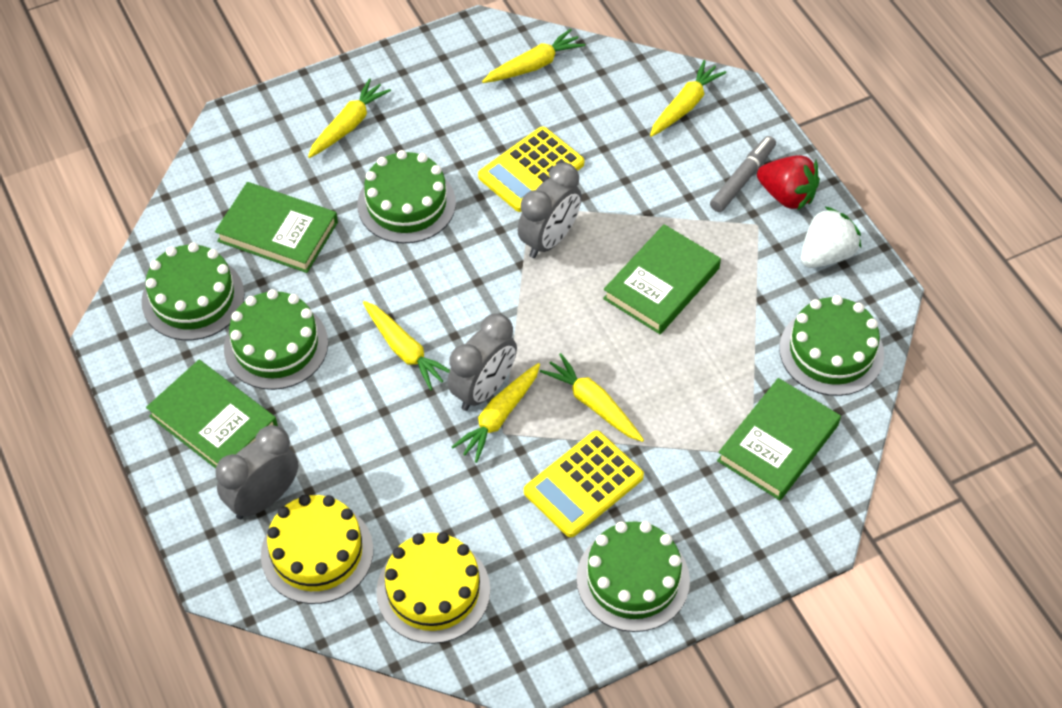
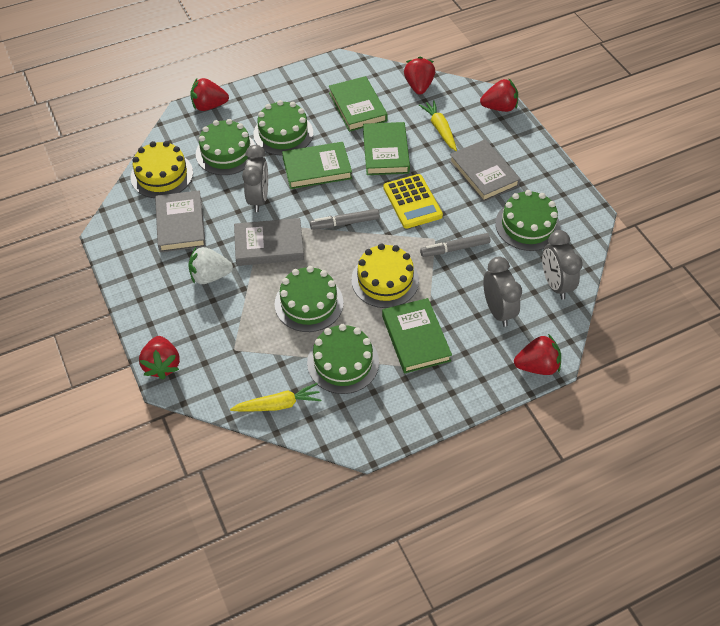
grey book: none = 0 -> [155,190,206,252] [234,218,304,266] [449,139,521,202] = 3
grey marker: [710,136,776,212] = 1 -> [310,209,380,230] [420,233,490,257] = 2
red strawberry: [757,155,820,211] = 1 -> [139,336,180,380] [190,78,229,111] [404,56,435,95] [480,78,518,112] [514,334,561,375] = 5
yellow calculator: [478,126,584,212] [524,430,644,537] = 2 -> [383,174,443,229] = 1
yellow carrot: [308,78,391,158] [363,301,450,390] [452,363,540,463] [482,29,585,83] [540,353,644,442] [650,60,727,137] = 6 -> [230,383,321,412] [419,100,457,151] = 2

